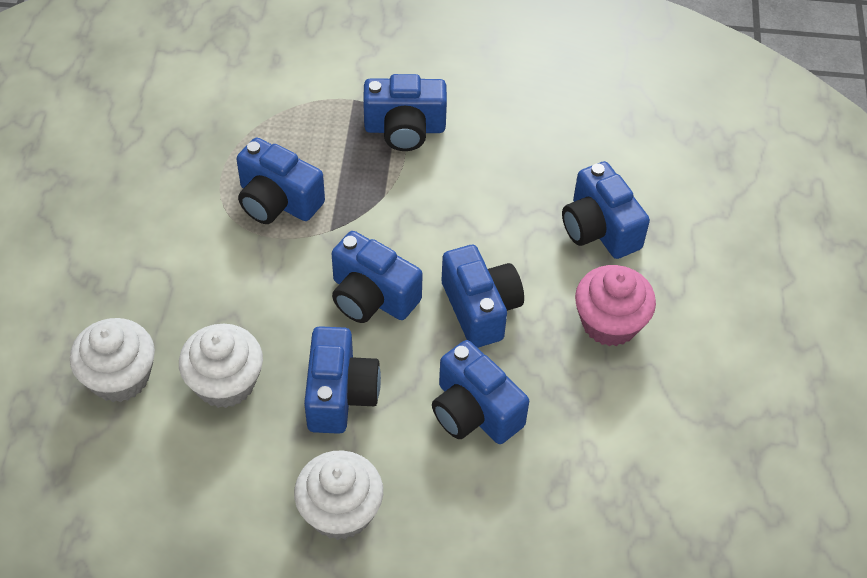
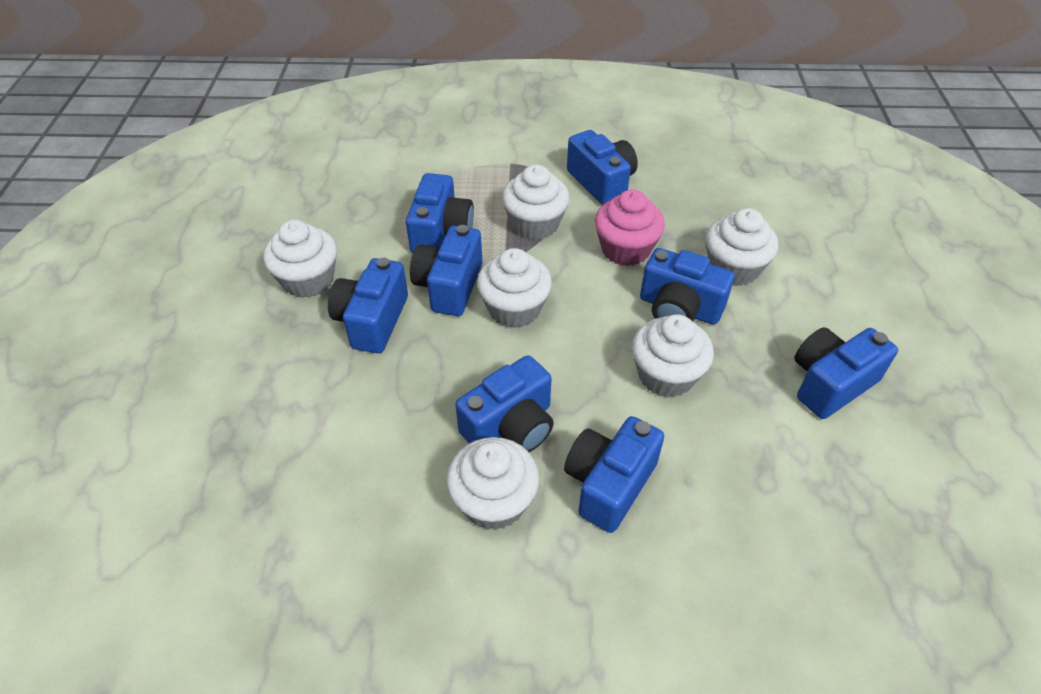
blue camera: [237,138,325,224] [304,326,381,434] [332,231,423,323] [363,74,447,151] [432,340,529,444] [442,245,524,348] [562,161,650,259] = 7 -> [328,258,408,353] [406,173,474,253] [410,225,482,316] [455,355,554,452] [564,416,664,533] [567,130,638,205] [640,248,734,325] [794,327,898,419] = 8
white cupcake: [70,318,155,402] [179,324,263,408] [294,450,383,540] = 3 -> [263,220,337,298] [447,437,539,530] [477,248,552,328] [502,165,570,240] [632,314,714,398] [706,208,778,286] = 6

